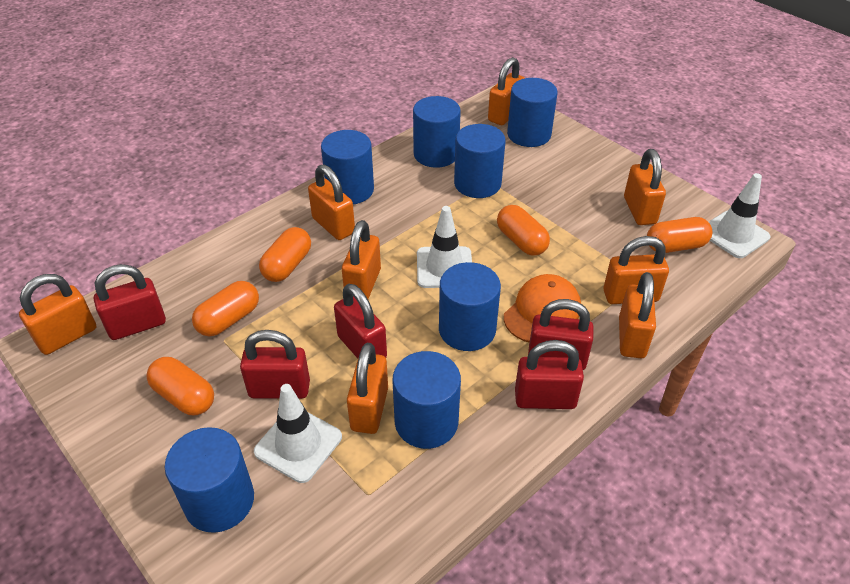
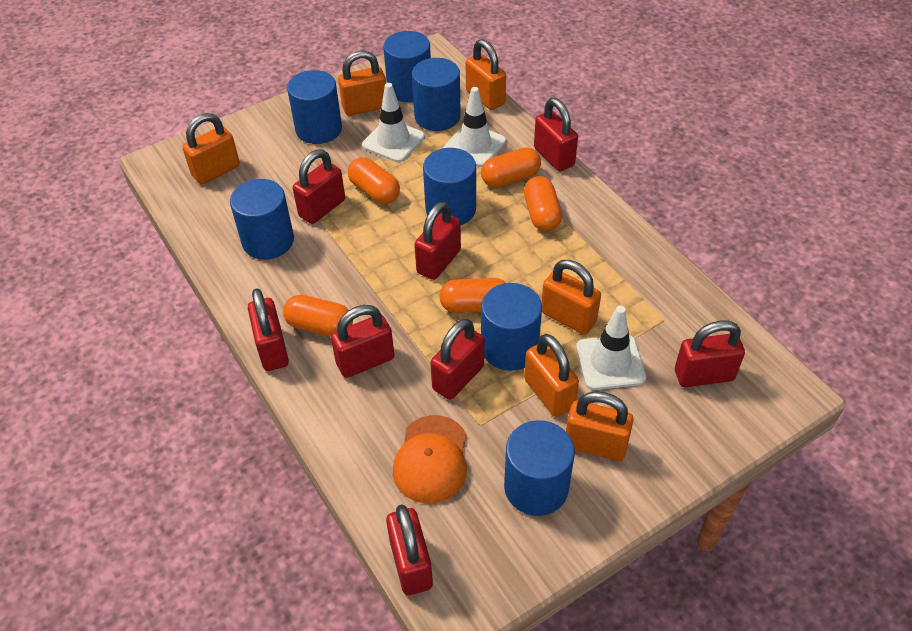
orange padlock: [19,274,96,355] [308,164,355,240] [342,220,381,299] [347,343,388,434] [488,57,525,125] [603,236,669,304] [619,272,656,358] [624,149,666,225] = 8 -> [182,113,240,184] [338,51,386,116] [466,39,506,110] [524,334,579,417] [541,260,601,335] [566,391,633,461] = 6
red padlock: [94,264,166,340] [240,330,310,399] [334,284,387,358] [515,340,584,409] [528,299,594,370] = 5 -> [248,288,289,371] [293,149,345,224] [331,305,394,378] [386,505,433,595] [414,201,461,280] [430,318,485,400] [534,98,578,172] [675,320,745,387] = 8

